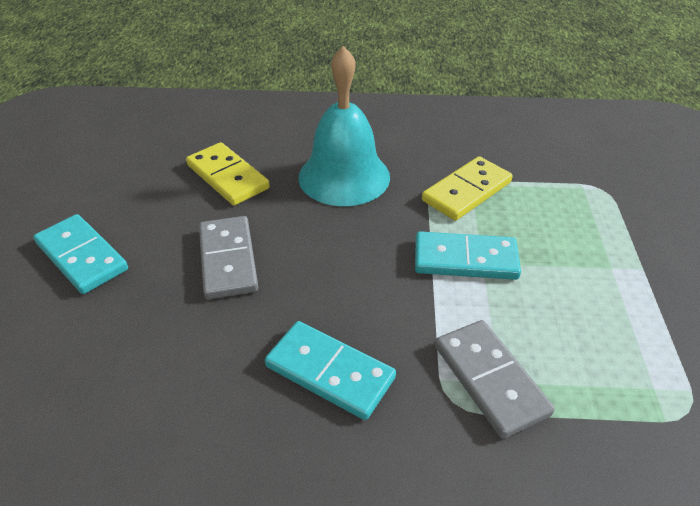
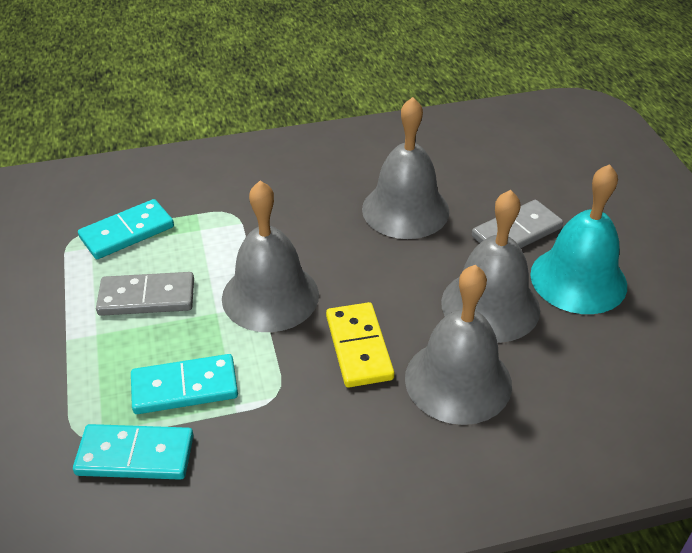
grey bell: none = 0 -> [222,181,319,332] [362,97,449,239] [405,265,512,425] [441,190,540,343] = 4
yellow domino: [186,142,270,205] [422,156,513,221] = 2 -> [326,302,394,388] = 1

